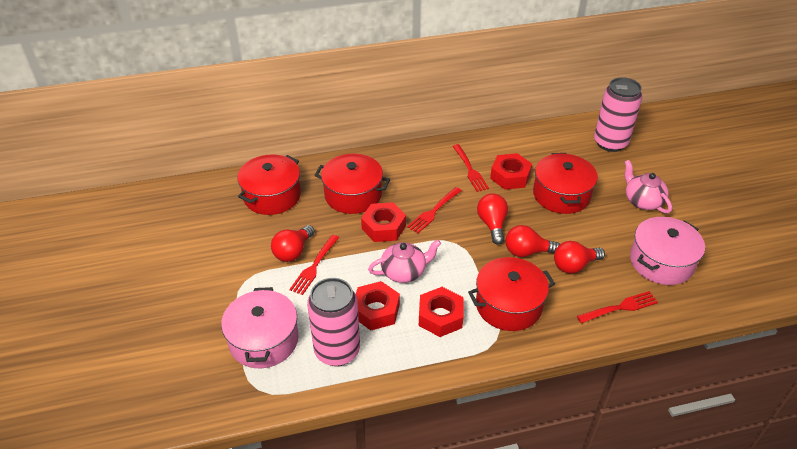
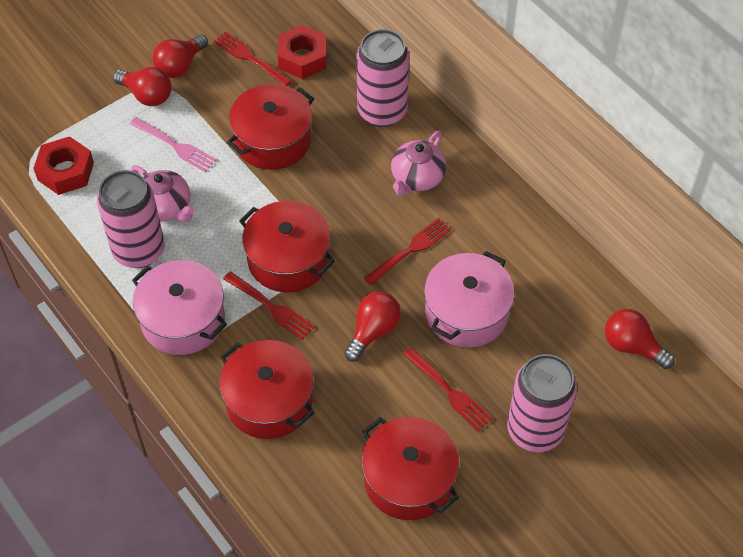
pink can: [307,278,360,366] [594,77,642,152] = 2 -> [97,170,165,268] [356,29,409,127] [507,354,577,452] = 3
pink fork: none = 0 -> [130,117,216,172] = 1
red nut: [356,281,400,330] [361,202,406,242] [419,287,464,337] [490,153,532,190] = 4 -> [33,136,94,195] [278,25,327,79] = 2

